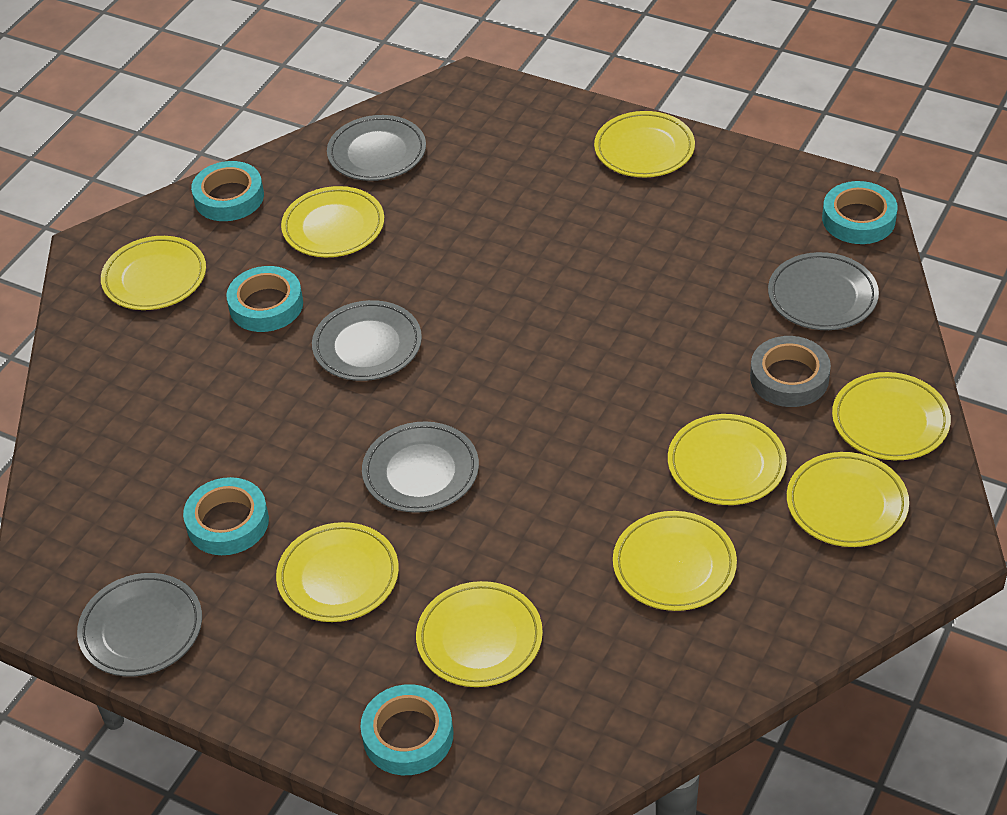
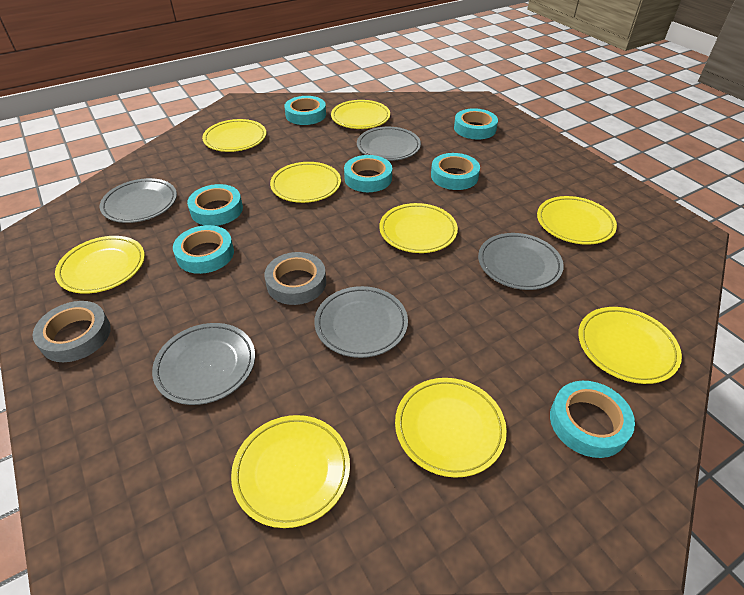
grey tape: [750,336,831,407] = 1 -> [32,301,111,362] [265,252,326,305] = 2
turquoise tape: [183,477,269,555] [191,161,264,221] [226,266,303,332] [360,684,454,775] [822,181,898,244] = 5 -> [173,225,234,274] [187,184,243,226] [284,96,326,125] [344,155,392,192] [431,153,480,190] [454,108,498,140] [550,381,635,458] = 7

